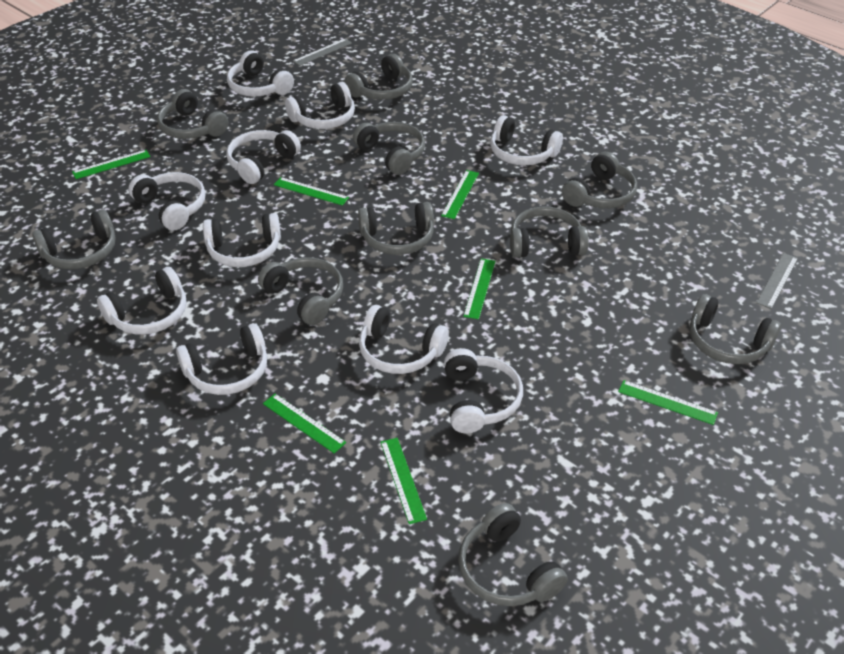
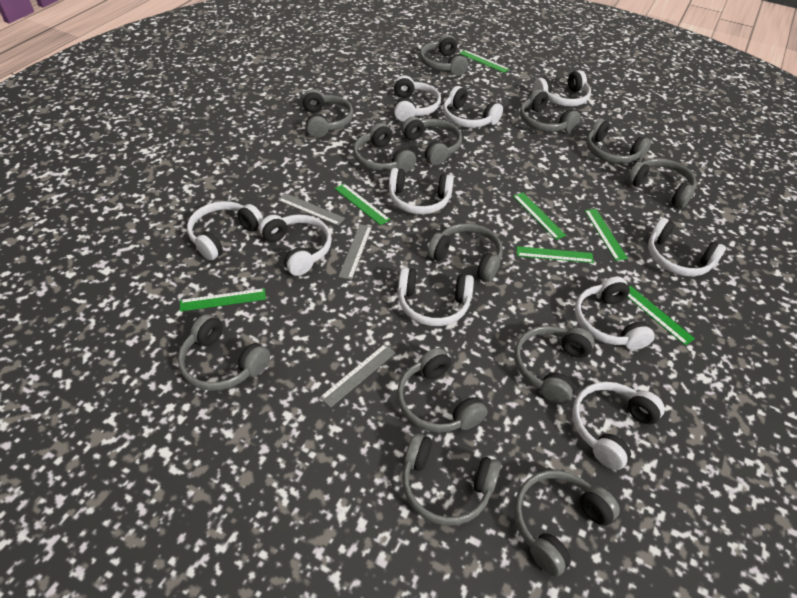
grey headphones: [32,209,116,269] [157,89,228,139] [258,257,343,325] [345,54,413,100] [353,122,425,175] [358,202,434,255] [458,503,568,606] [510,206,589,258] [562,152,637,208] [690,294,781,364] = 10 -> [178,314,270,391] [302,89,353,138] [353,123,416,172] [397,348,488,433] [401,117,462,165] [402,433,501,526] [420,35,468,76] [427,223,502,282] [514,326,595,405] [514,470,620,577] [520,89,581,132] [586,118,651,164] [627,158,696,208] = 13
grey ruler: [293,39,352,66] [756,253,798,309] = 2 -> [278,193,345,226] [320,344,396,408] [338,224,372,280] = 3

